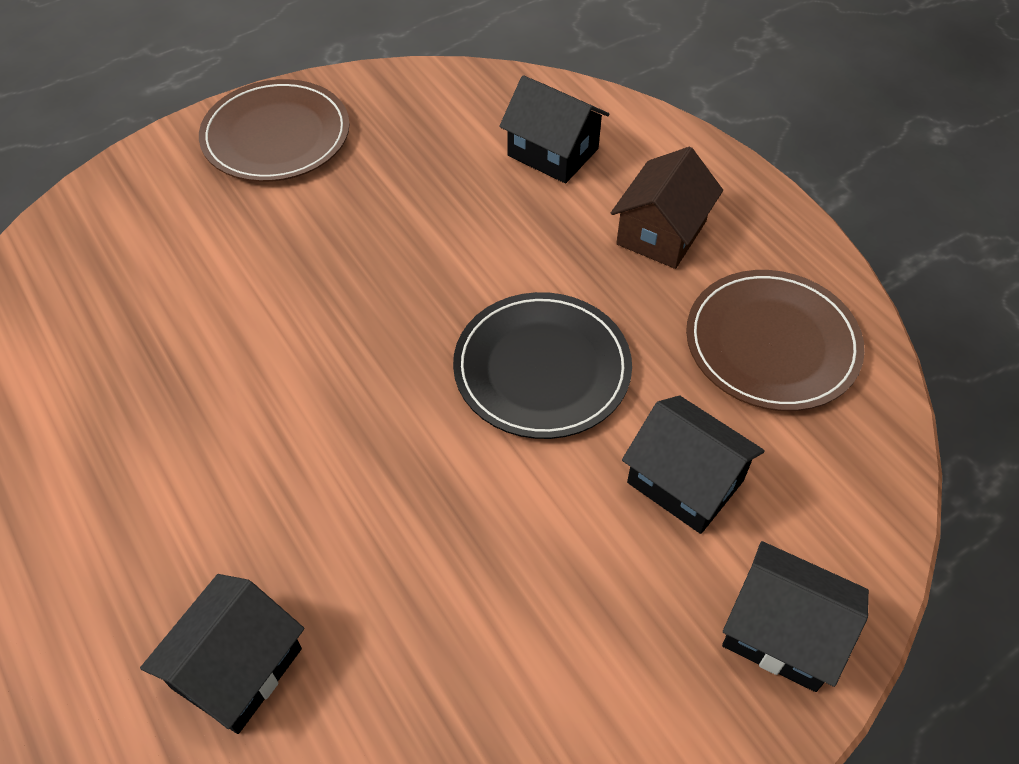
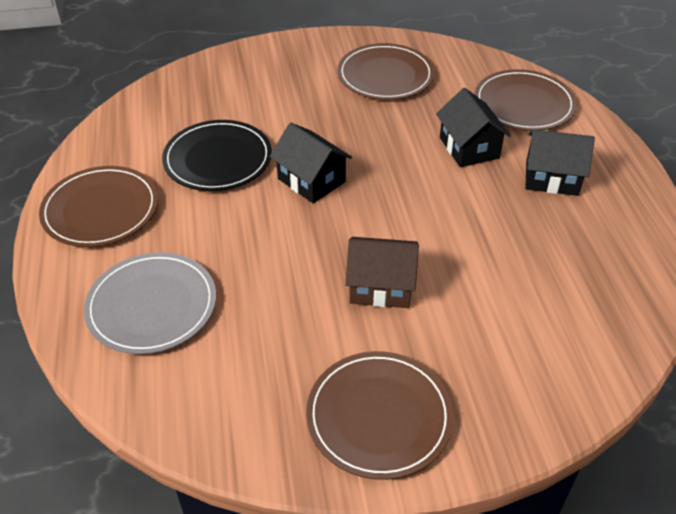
black house: [140,574,304,734] [499,75,609,183] [622,395,765,534] [722,541,869,692] = 4 -> [270,123,352,203] [436,88,511,167] [525,129,595,196] = 3
brown plate: [199,79,350,182] [686,270,865,411] = 2 -> [39,166,158,247] [306,351,453,480] [337,43,434,100] [474,69,577,131] = 4
grey plate: none = 0 -> [84,252,216,354] = 1

